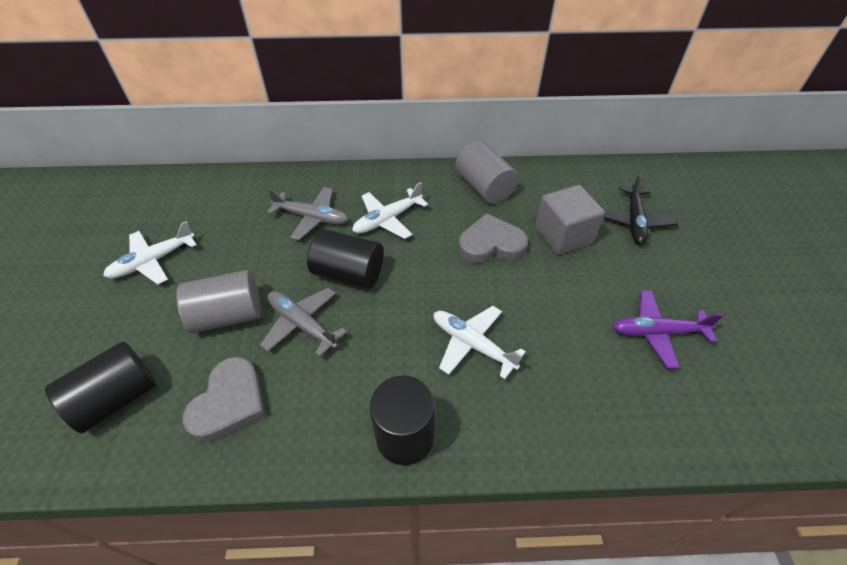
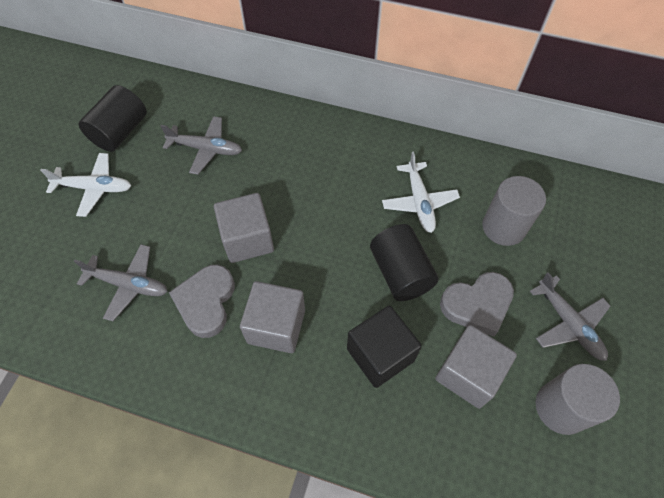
black cube: none = 0 -> [347,306,422,388] = 1
black cylinder: [45,341,156,433] [307,229,384,289] [370,376,435,465] = 3 -> [79,85,147,152] [370,224,439,301] = 2
black plane: [603,174,678,245] = 1 -> none = 0
grey cube: [535,185,605,255] = 1 -> [214,193,274,263] [240,281,305,353] [435,325,517,409] = 3
grey plane: [260,288,347,357] [267,187,348,240] = 2 -> [74,244,168,321] [161,116,242,175] [530,272,610,361] = 3
purple plane: [612,291,723,369] = 1 -> none = 0
white plane: [103,221,197,285] [352,182,428,239] [434,306,526,379] = 3 -> [40,153,131,217] [382,151,460,233] = 2

